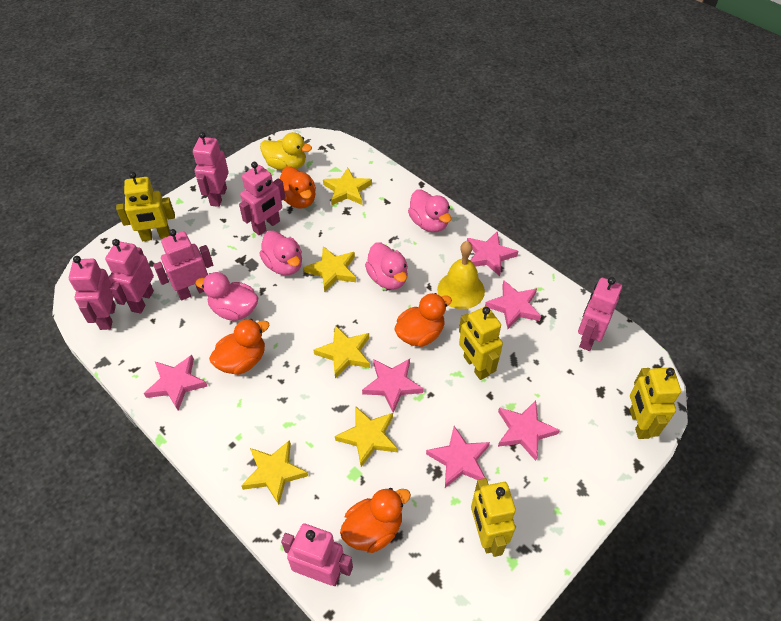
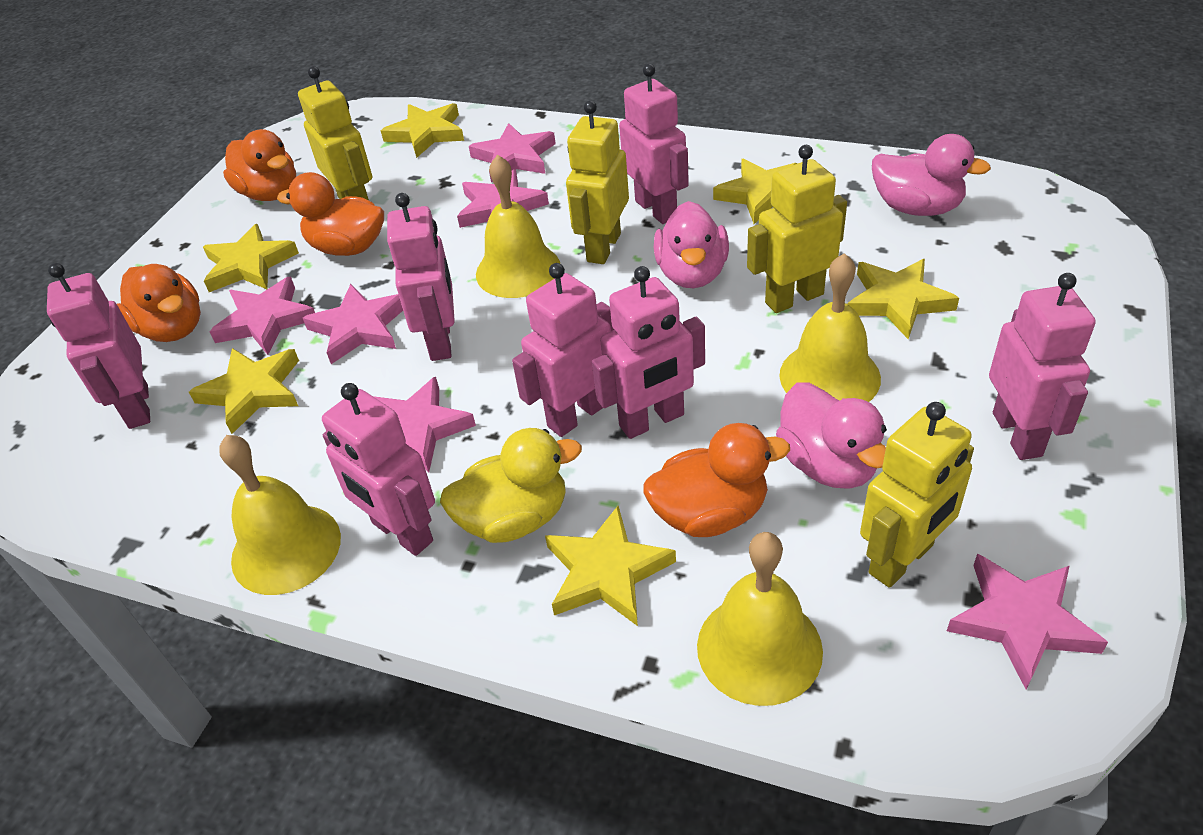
pink duck: [195,272,258,321] [259,231,302,275] [365,242,408,290] [408,189,451,232] = 4 -> [654,201,729,288] [776,382,887,489] [872,134,991,216] = 3
yellow bell: [437,241,485,309] = 1 -> [219,435,341,595] [476,154,560,298] [697,532,823,706] [779,253,881,402] = 4
yellow star: [241,440,308,505] [304,246,356,292] [314,325,370,379] [323,168,372,205] [335,406,398,467] = 5 -> [189,348,299,434] [203,224,299,292] [381,103,464,158] [545,506,676,626] [713,158,798,224] [847,259,959,339] = 6

